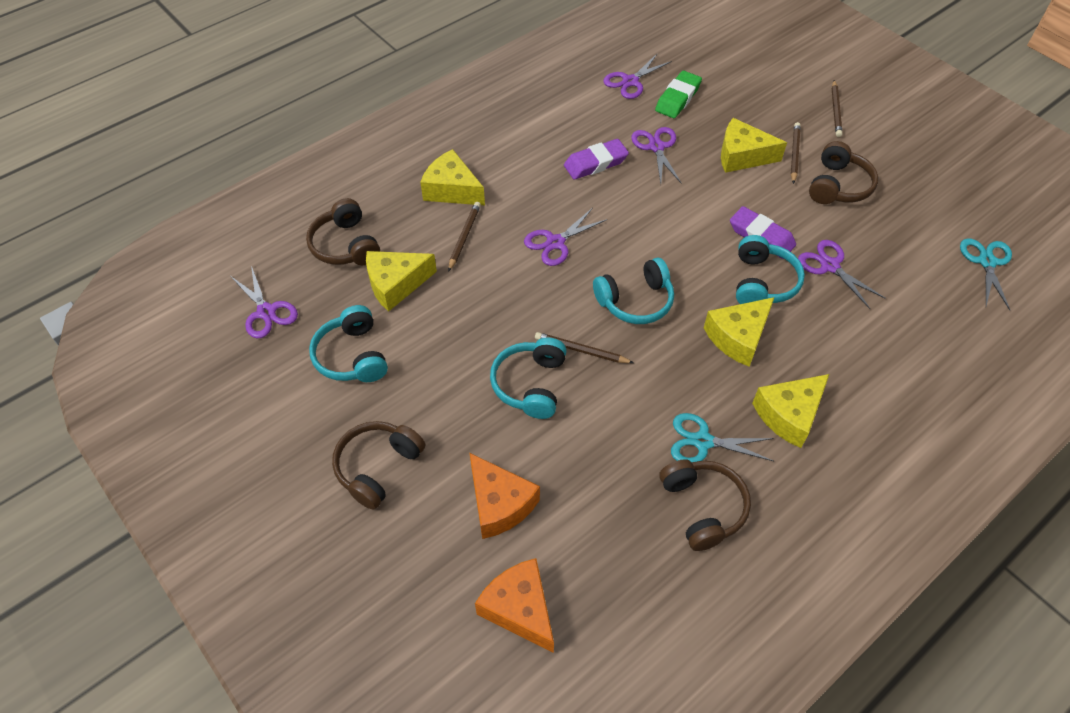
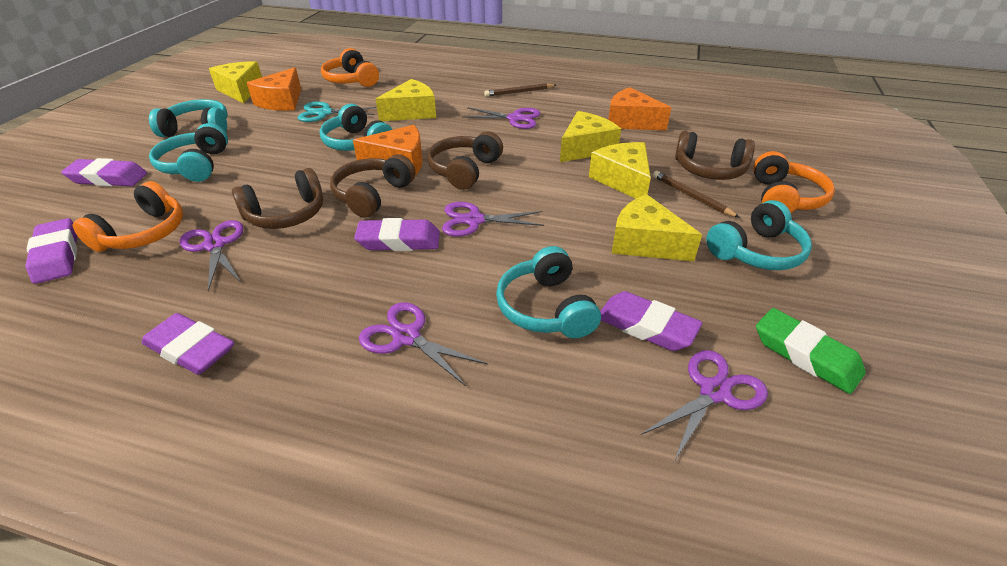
brown pencil: [448,202,481,272] [535,332,634,363] [791,122,801,184] [832,80,842,137] = 4 -> [484,83,556,97] [653,171,740,218] = 2
orange cheese: [470,453,540,539] [475,558,554,653] = 2 -> [247,67,301,111] [353,125,423,176] [608,87,671,131] = 3
orange headphones: none = 0 -> [73,181,183,252] [321,48,379,87] [753,151,835,213] = 3
purple eraser: [564,139,629,180] [730,206,796,259] = 2 -> [25,218,77,284] [61,158,147,186] [142,313,234,375] [354,218,440,251] [600,291,702,351] = 5
turquoise headphones: [309,305,388,382] [490,337,566,419] [593,258,674,324] [736,235,805,304] = 4 -> [149,99,228,137] [149,123,228,182] [320,104,392,151] [496,246,601,338] [706,200,812,270] = 5
turquoise scissors: [671,413,774,462] [960,238,1012,310] = 2 -> [298,102,377,122] = 1

